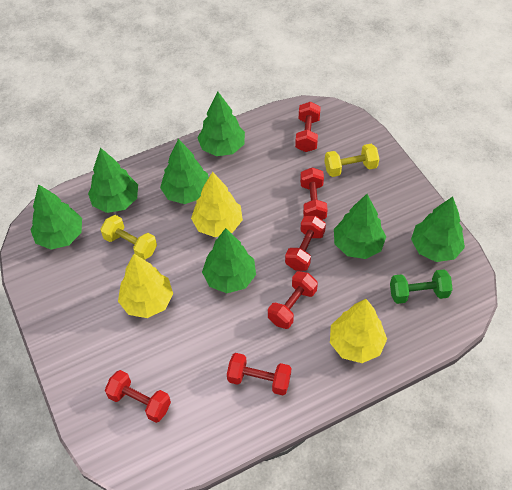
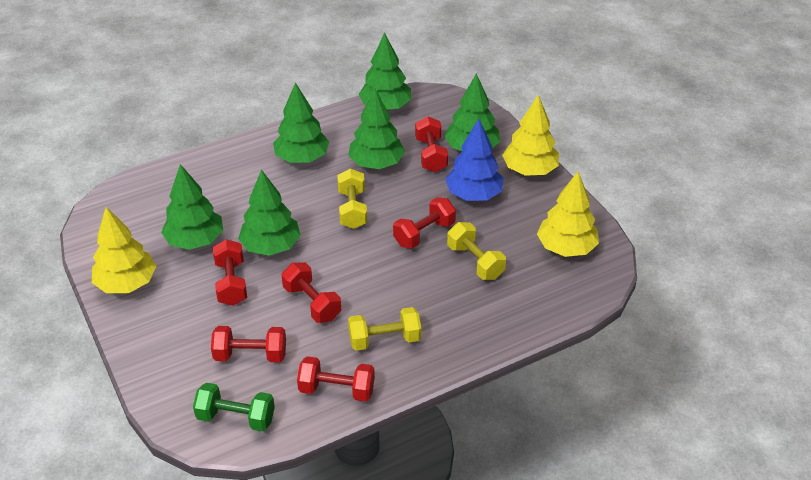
blue tree: none = 0 -> [445,119,504,201] = 1
green tree: [30,184,82,250] [88,148,138,213] [160,139,209,204] [197,92,245,156] [202,228,256,293] [334,194,386,259] [411,197,465,262] = 7 -> [161,164,223,250] [238,169,301,256] [273,83,329,163] [348,88,405,169] [358,33,411,111] [444,74,500,151] = 6
yellow dumbbell: [100,215,157,260] [324,144,379,177] = 2 -> [337,169,367,229] [348,307,421,351] [447,222,506,280] = 3

